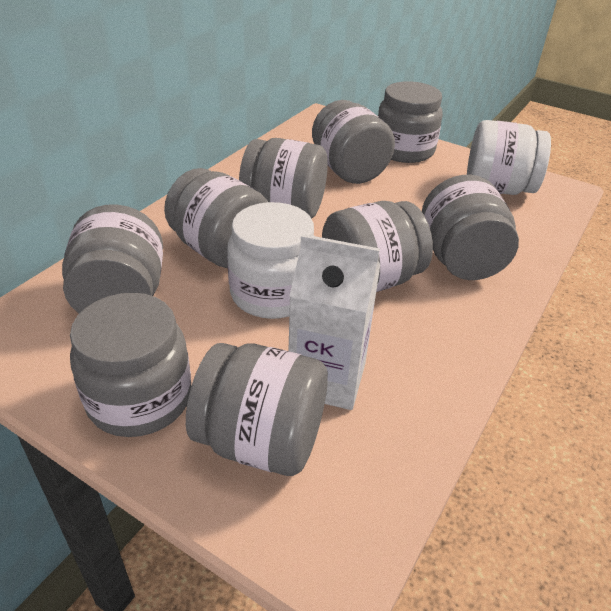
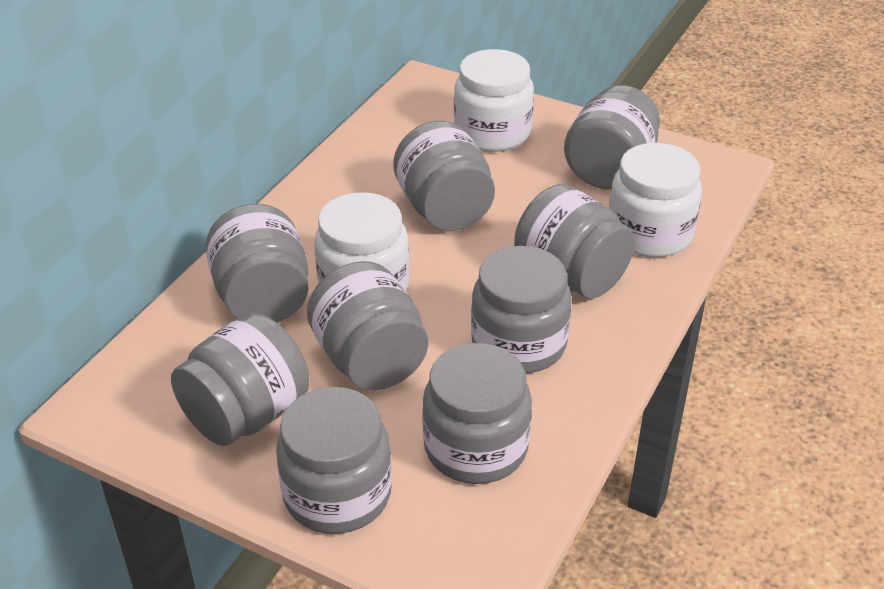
white carton: [288,234,380,410] = 1 -> none = 0
white jar: [227,202,314,319] [467,120,551,195] = 2 -> [314,192,410,291] [454,49,534,152] [609,143,702,257] = 3

